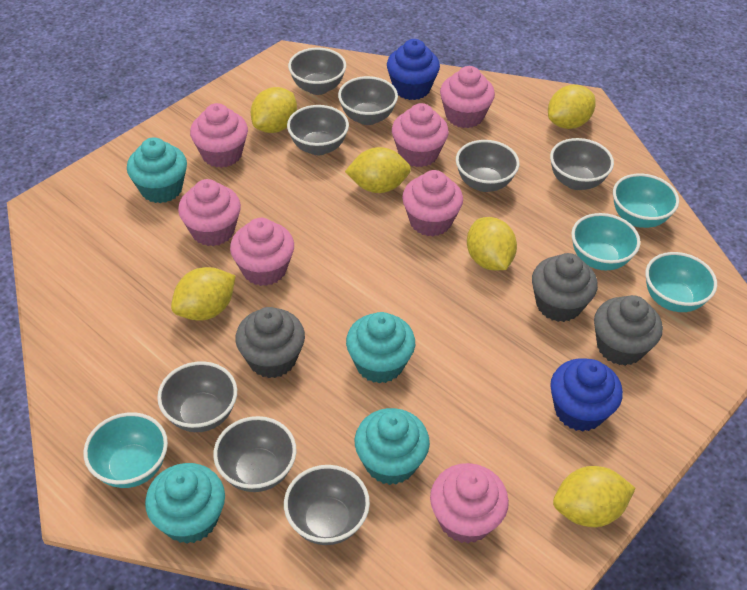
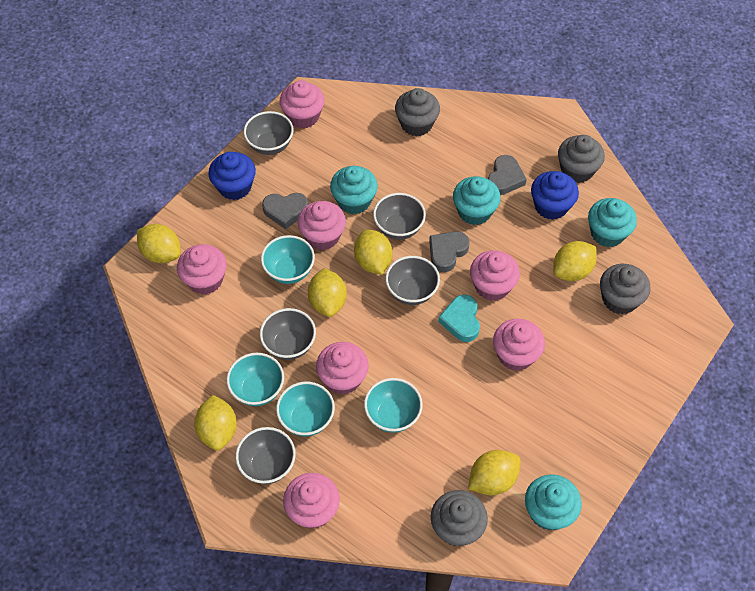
grey bowl: [157,361,237,432] [213,416,297,492] [284,465,370,545] [287,105,349,155] [288,48,346,95] [338,76,398,125] [456,140,519,192] [550,138,614,190] = 8 -> [236,427,296,484] [244,111,294,155] [260,308,316,360] [373,193,426,240] [385,256,440,305] = 5
grey cupcake: [235,307,305,378] [532,253,598,322] [594,295,663,366] = 3 -> [395,88,440,136] [431,490,488,546] [558,135,605,183] [600,264,651,315] = 4
grey heart: none = 0 -> [262,193,308,229] [429,231,469,272] [488,155,527,195] = 3
turquoise heart: none = 0 -> [438,295,480,342] = 1

